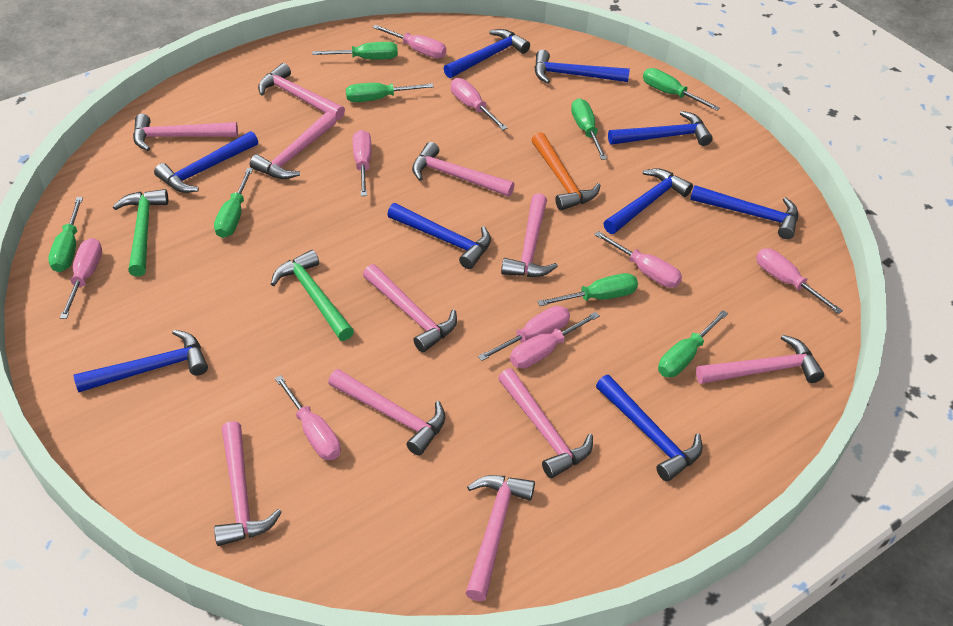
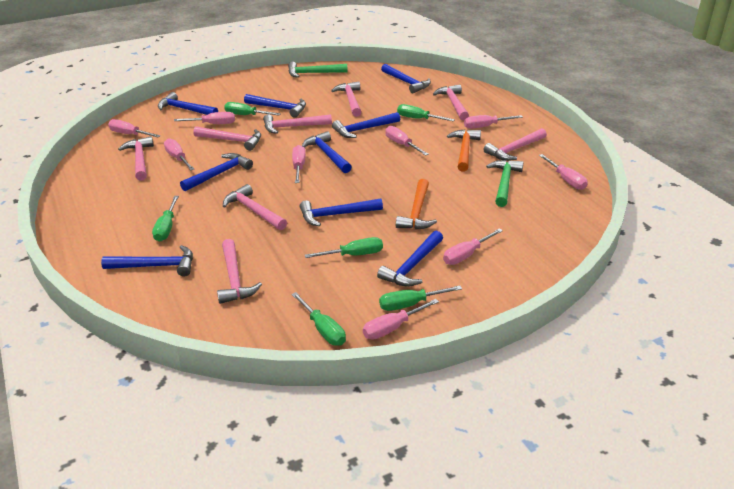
green screwdriver: [48,197,83,272] [214,168,253,238] [312,42,398,60] [346,83,434,102] [537,273,638,306] [571,98,607,160] [643,68,720,111] [658,310,728,377] = 8 -> [152,196,179,241] [224,102,281,116] [291,292,346,346] [305,237,383,258] [379,286,462,311] [397,104,455,121] = 6
orange hammer: [532,132,601,210] = 1 -> [396,179,437,230] [447,130,481,172] = 2
pink hammer: [133,114,238,151] [214,421,282,546] [250,112,336,179] [258,63,345,120] [328,369,446,456] [363,264,457,352] [412,142,515,197] [466,475,535,601] [498,368,593,478] [501,193,558,277] [696,335,824,384] = 11 -> [118,136,154,181] [194,126,261,151] [217,239,262,304] [223,184,287,230] [263,114,332,134] [331,81,361,117] [433,85,469,120] [483,128,547,161] = 8

